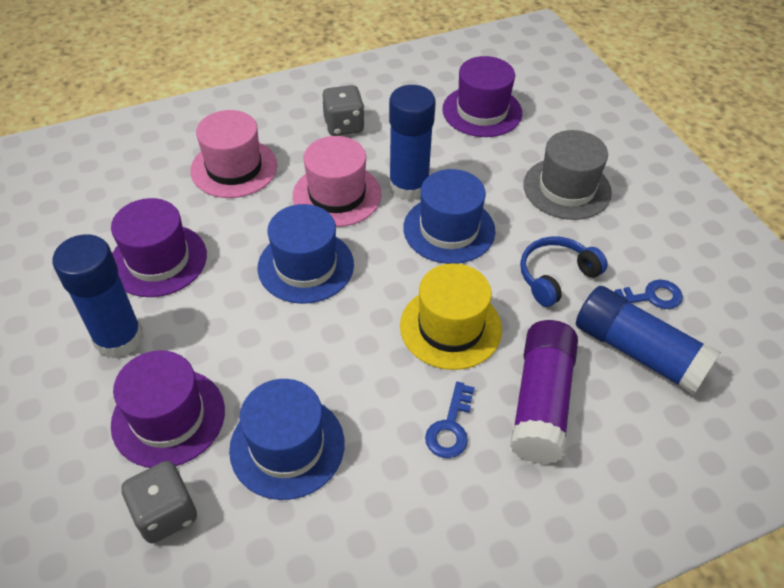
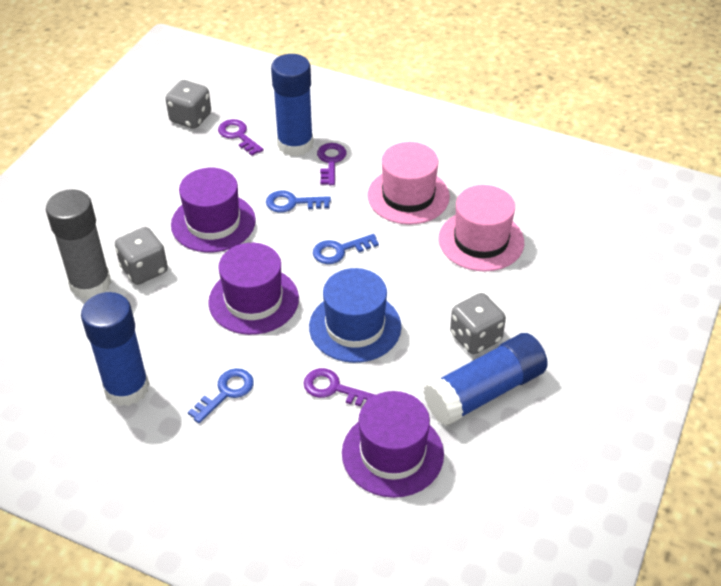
blue hat: [229,379,345,500] [258,204,354,304] [403,169,495,264] = 3 -> [309,268,401,363] = 1
blue headphones: [520,236,608,307] = 1 -> none = 0
blue key: [425,382,475,458] [615,280,683,309] = 2 -> [188,368,254,423] [266,190,331,213] [313,234,379,264] = 3
grey dice: [121,461,197,543] [322,85,365,136] = 2 -> [115,227,168,285] [165,80,211,129] [450,293,506,354] = 3
grey glue stick: none = 0 -> [46,189,111,299] = 1
grey hat: [523,130,612,220] = 1 -> none = 0
purple glue stick: [510,320,578,464] = 1 -> none = 0
purple key: none = 0 -> [218,119,263,156] [304,368,375,407] [317,143,346,185] = 3
yellow hat: [400,263,502,370] = 1 -> none = 0

